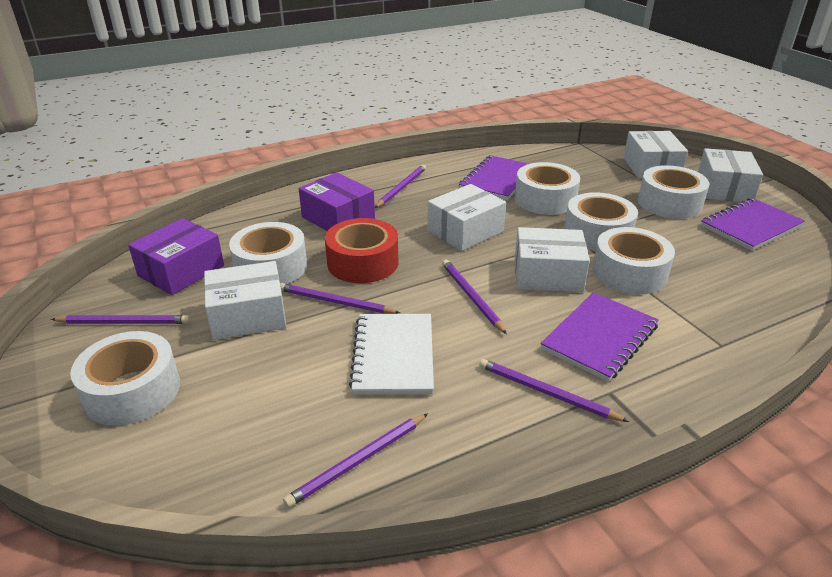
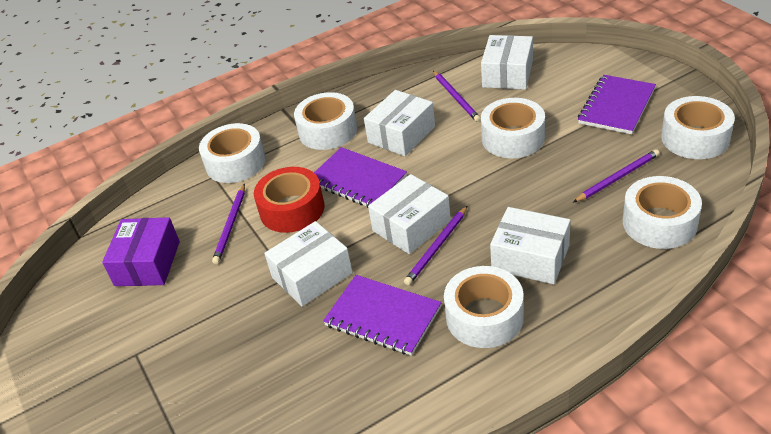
purple box: [128,218,224,295] [299,172,375,231] = 2 -> [102,217,180,286] = 1
purple pencil: [51,315,190,324] [280,283,400,314] [283,413,428,508] [375,165,426,208] [442,260,507,334] [479,359,629,422] = 6 -> [212,184,245,264] [404,206,467,285] [433,71,481,122] [573,149,660,202] = 4
white notebook: [349,314,434,395] = 1 -> none = 0

